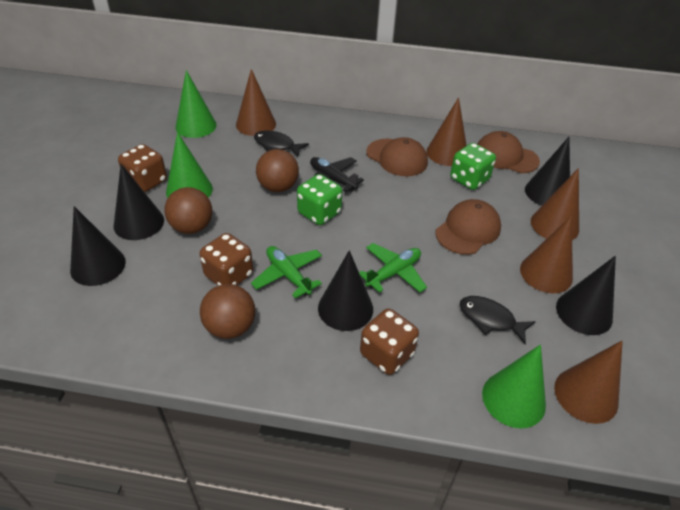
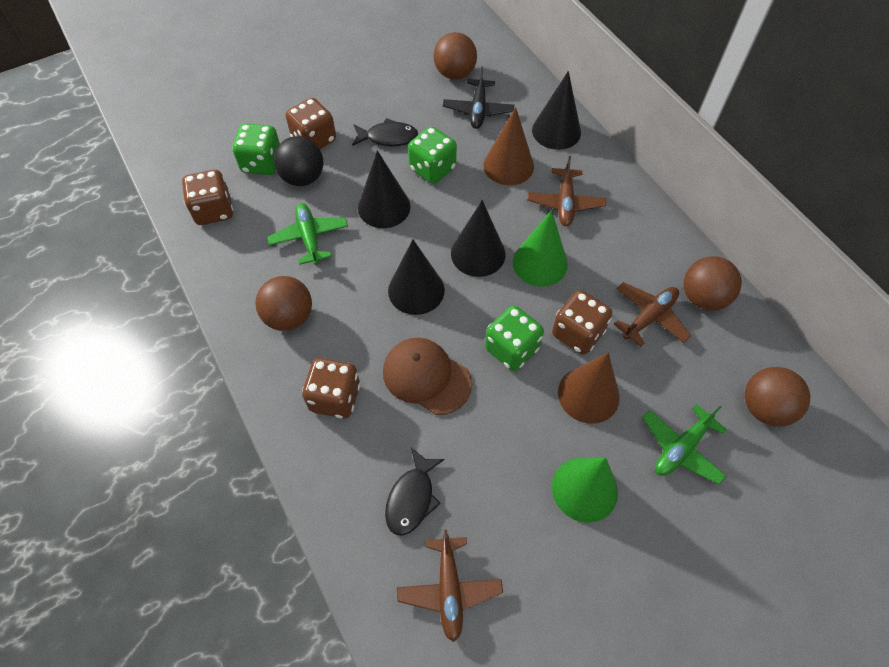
black ball: none = 0 -> [274,136,323,186] = 1
black cone: [70,206,126,286] [113,164,164,240] [318,250,373,331] [525,137,570,206] [556,256,616,335] = 5 -> [358,150,411,228] [388,239,445,315] [451,200,506,277] [532,71,581,150] = 4
brown ball: [164,187,212,234] [200,284,255,339] [256,149,299,192] = 3 -> [255,276,312,331] [433,32,477,80] [683,256,742,310] [745,367,810,426] = 4
brown cap: [366,137,428,176] [436,199,501,255] [478,131,540,173] = 3 -> [383,338,472,415] = 1
brown cone: [236,69,276,136] [426,97,467,166] [520,216,573,293] [531,168,579,240] [554,341,623,424] = 5 -> [483,107,534,186] [558,353,620,424] = 2
brown dice: [118,144,167,192] [199,233,253,286] [360,308,419,375] = 3 -> [182,170,233,225] [285,98,336,149] [302,358,360,418] [552,290,612,354] = 4
brown plane: none = 0 -> [397,530,503,642] [527,156,606,226] [614,282,691,347] = 3
green cone: [166,132,213,198] [175,70,217,138] [482,344,546,428] = 3 -> [512,210,568,287] [552,457,618,523] = 2
green dice: [297,174,342,225] [450,143,496,190] = 2 -> [232,124,280,175] [408,126,457,184] [485,306,544,371] = 3

